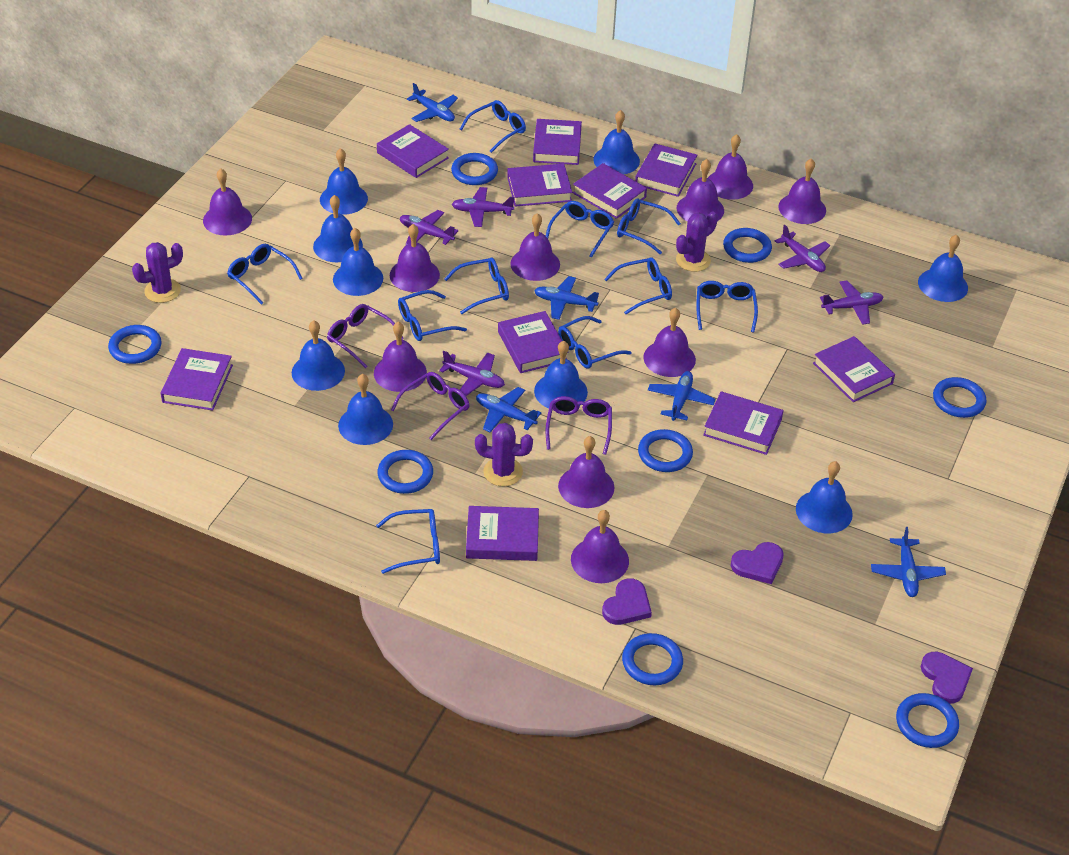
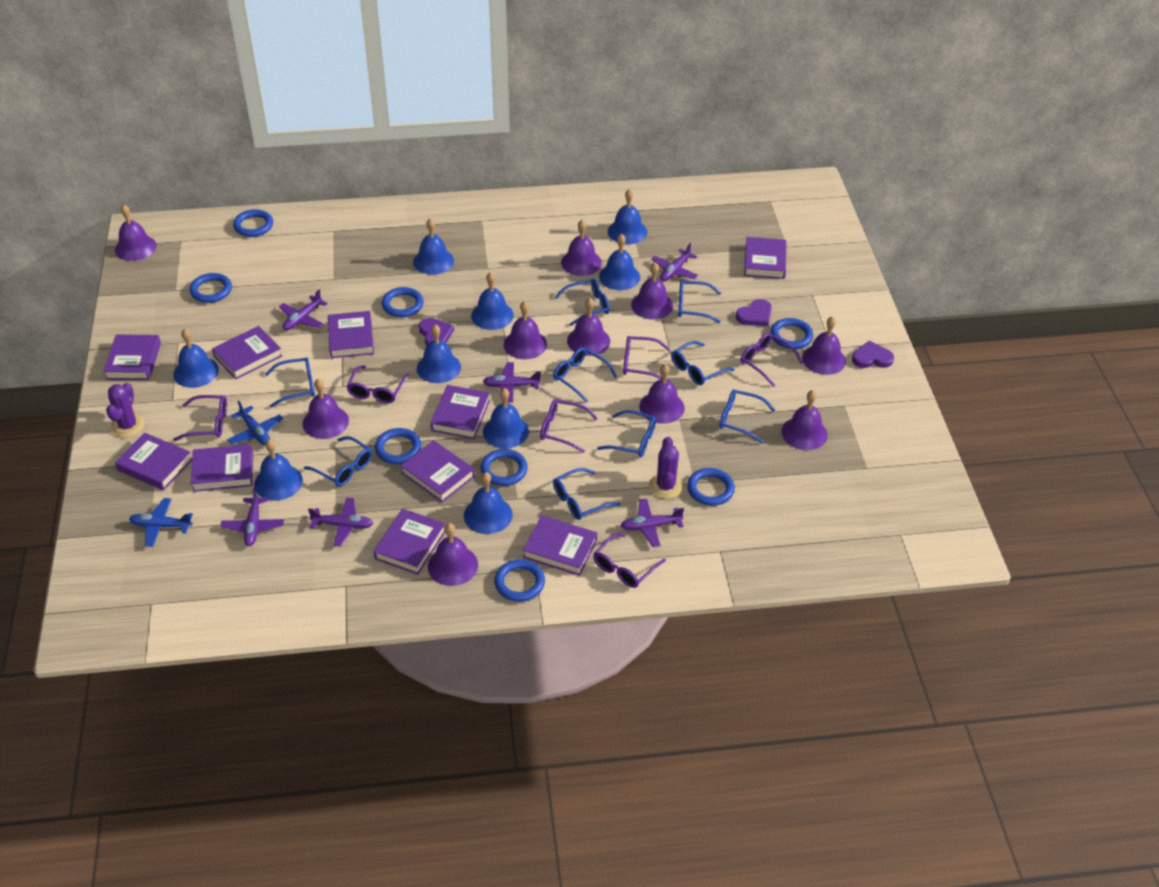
blue glasses: [227,244,303,305] [376,509,440,574] [398,290,467,341] [445,258,509,314] [460,100,526,153] [546,201,614,258] [558,316,632,369] [604,257,672,314] [617,198,681,254] [696,281,758,332] = 10 -> [265,357,315,407] [304,436,372,486] [553,347,617,403] [553,468,620,520] [555,279,610,326] [597,410,656,457] [671,341,734,385] [678,281,721,323] [719,389,775,443] = 9
blue plane: [407,83,458,122] [476,387,541,433] [534,276,599,320] [648,371,715,421] [871,527,946,597] = 5 -> [129,498,193,547] [227,400,283,446] = 2
purple cactus: [132,242,183,303] [475,423,533,486] [676,212,718,272] = 3 -> [106,383,145,437] [649,437,683,499] = 2
purple glasses: [327,304,404,368] [391,372,469,440] [546,396,612,455] = 3 -> [173,395,227,441] [347,366,409,403] [540,399,598,453] [593,533,666,588] [623,336,670,379] [741,333,803,387] = 6
purple plane: [400,210,459,245] [439,351,505,396] [452,187,515,227] [775,225,830,272] [820,280,883,325] = 5 -> [220,488,284,546] [279,289,328,330] [308,498,373,546] [483,362,541,402] [621,499,684,547] [651,243,699,281] = 6

